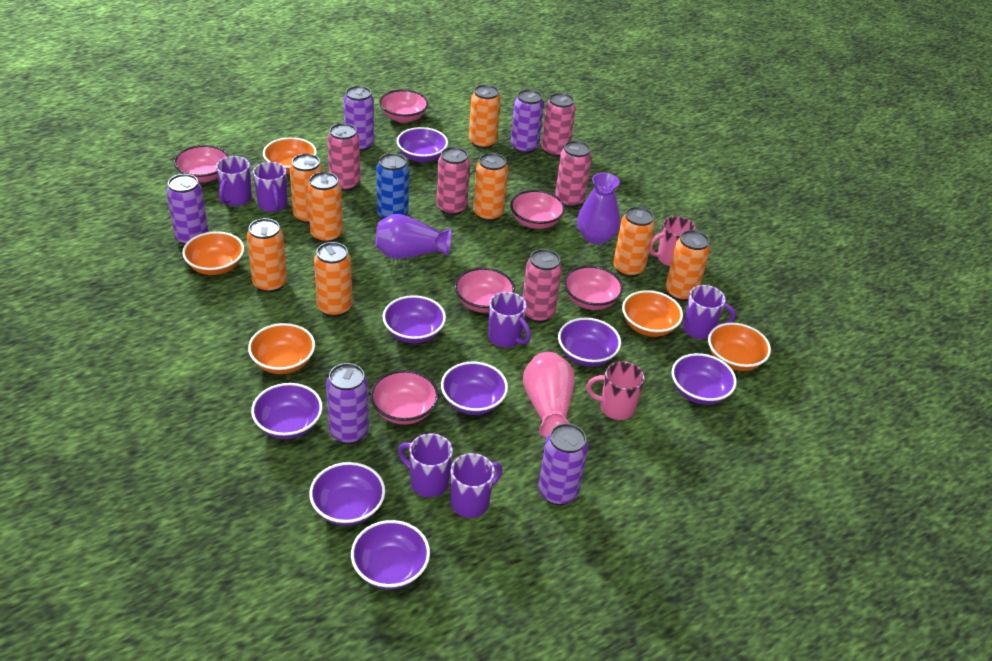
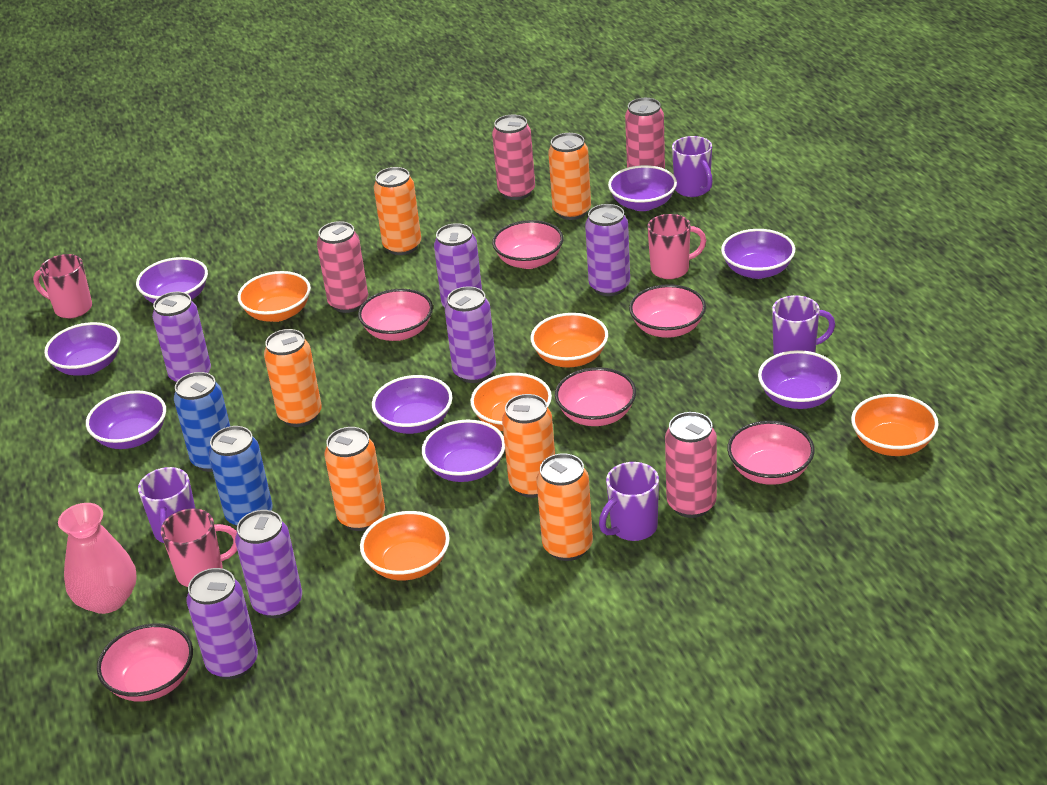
blue can: [376,153,409,219] = 1 -> [174,372,230,472] [209,426,273,527] = 2
orange can: [247,218,287,293] [290,154,323,224] [307,172,343,243] [314,242,352,317] [469,84,501,149] [473,153,508,222] [613,207,655,277] [666,230,710,302] = 8 -> [264,329,322,427] [325,427,385,531] [374,167,421,255] [502,394,555,498] [536,453,593,561] [548,133,591,220] = 6
pink can: [327,123,360,191] [436,147,470,216] [522,249,562,323] [542,93,576,157] [555,140,592,208] = 5 -> [317,221,368,313] [492,115,535,200] [625,98,665,169] [665,412,717,518] = 4
pink mug: [586,361,645,420] [649,216,696,266] = 2 -> [33,254,92,319] [161,508,237,587] [647,214,706,279] = 3
purple can: [166,174,209,245] [326,363,369,444] [344,86,374,151] [511,89,544,154] [538,423,588,505] = 5 -> [152,292,211,382] [187,568,258,679] [235,510,302,618] [434,223,482,308] [445,286,496,383] [585,204,630,296] = 6
purple mug: [216,156,252,206] [253,162,287,212] [398,433,453,497] [451,453,502,518] [488,292,531,348] [683,285,736,339] = 6 -> [138,467,195,543] [599,462,659,541] [672,136,713,197] [772,295,835,355] = 4
purple vase: [375,214,451,259] [577,173,620,245] = 2 -> none = 0

